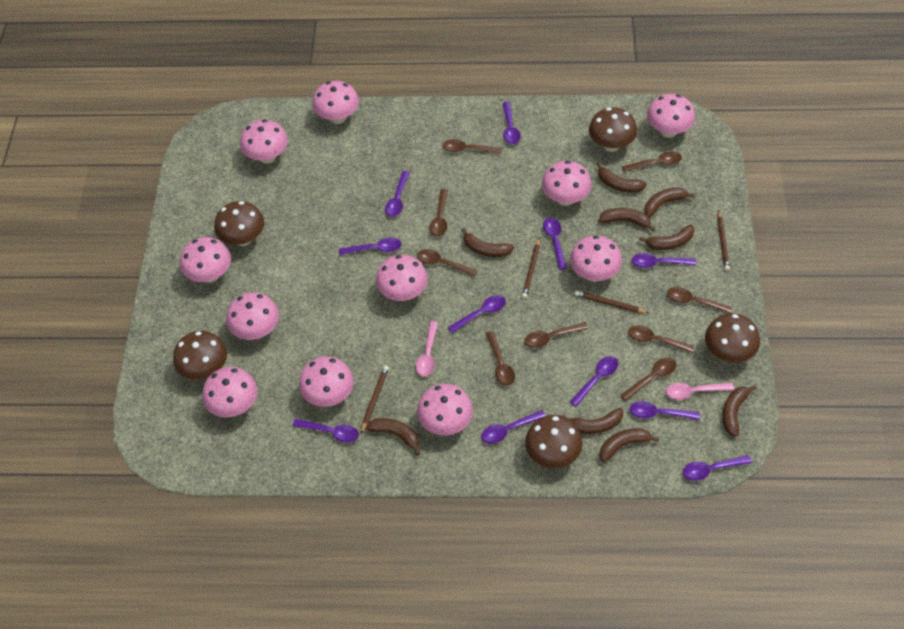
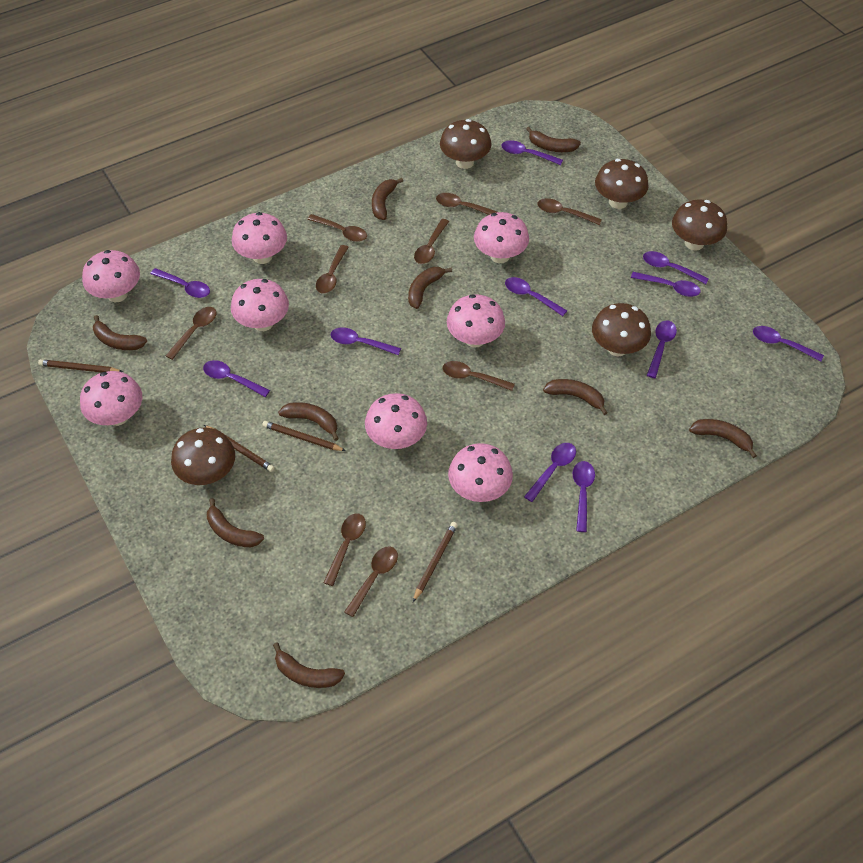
pink mushroom: [180,237,231,283] [203,367,257,418] [226,292,279,340] [240,120,288,164] [299,356,354,407] [312,81,359,124] [376,255,428,301] [417,384,473,436] [542,161,591,206] [570,235,622,282] [647,94,695,138] = 11 -> [80,371,142,426] [82,250,140,302] [231,279,289,331] [232,212,287,264] [365,393,427,449] [447,294,505,348] [448,443,513,502] [474,212,529,263] = 8
pink spoon: [416,321,438,377] [666,383,734,400] = 2 -> none = 0

